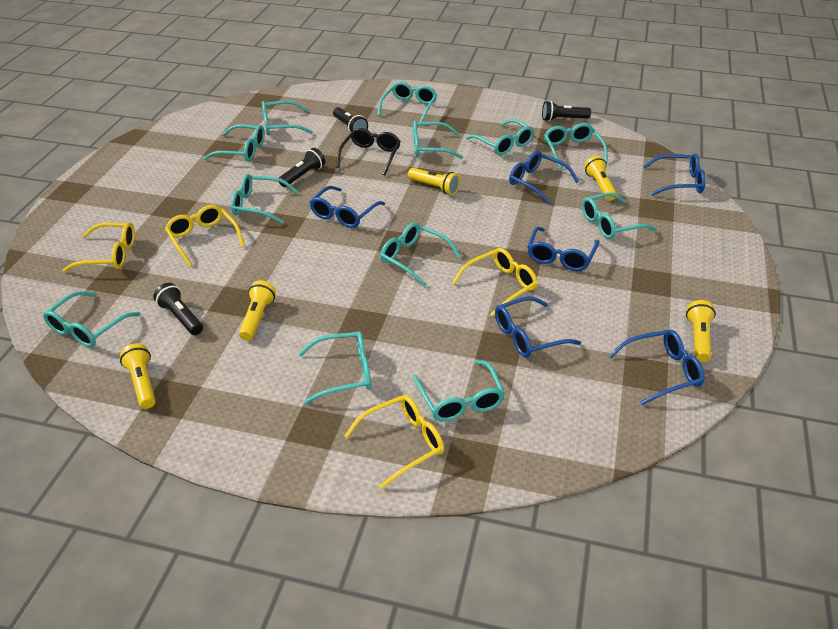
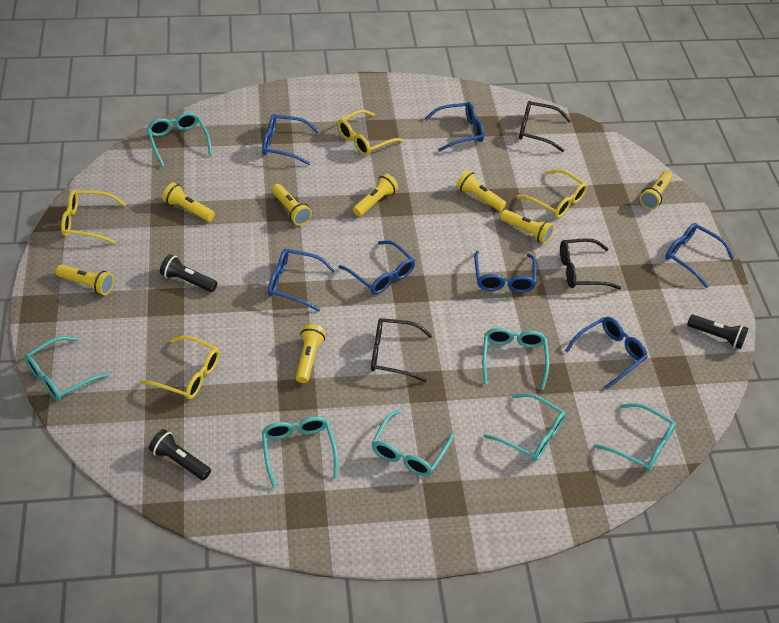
black flashlight: [153,283,203,335] [279,148,325,187] [333,107,368,133] [542,101,591,121] = 4 -> [149,429,211,480] [160,254,217,292] [687,315,748,349] = 3
black glasses: [336,128,401,175] = 1 -> [371,318,433,382] [519,101,571,152] [560,238,621,290] = 3
blue glasses: [310,186,385,228] [495,296,581,358] [509,151,579,205] [527,227,600,271] [609,330,705,405] [643,154,706,196] = 6 -> [262,114,319,165] [268,249,335,312] [338,240,415,295] [424,102,484,152] [474,251,537,293] [565,317,648,390] [665,223,735,288] = 7
turquoise glasses: [43,291,140,347] [203,124,265,161] [231,174,298,224] [262,101,313,135] [298,331,371,404] [377,82,437,122] [380,223,461,287] [413,121,463,159] [413,360,505,422] [466,119,534,155] [544,123,608,169] [582,193,656,239] = 12 -> [24,336,110,401] [146,112,212,167] [262,416,338,488] [372,410,454,476] [482,328,549,390] [483,393,565,461] [594,403,676,472] = 7
yellow flashlight: [120,343,156,409] [239,280,276,341] [408,168,460,195] [584,156,617,201] [686,300,716,362] = 5 -> [56,264,114,295] [162,182,215,222] [272,184,312,225] [296,324,325,383] [353,174,398,216] [456,170,506,211] [500,210,554,244] [640,171,673,209] = 8

